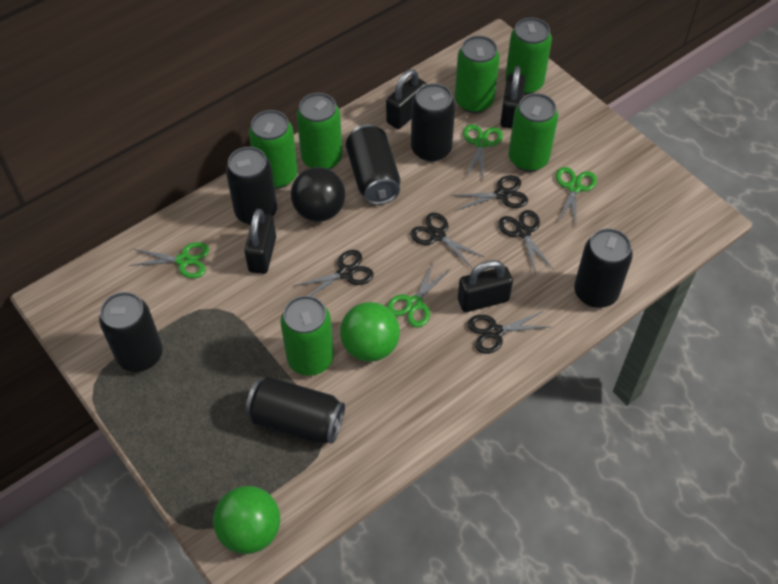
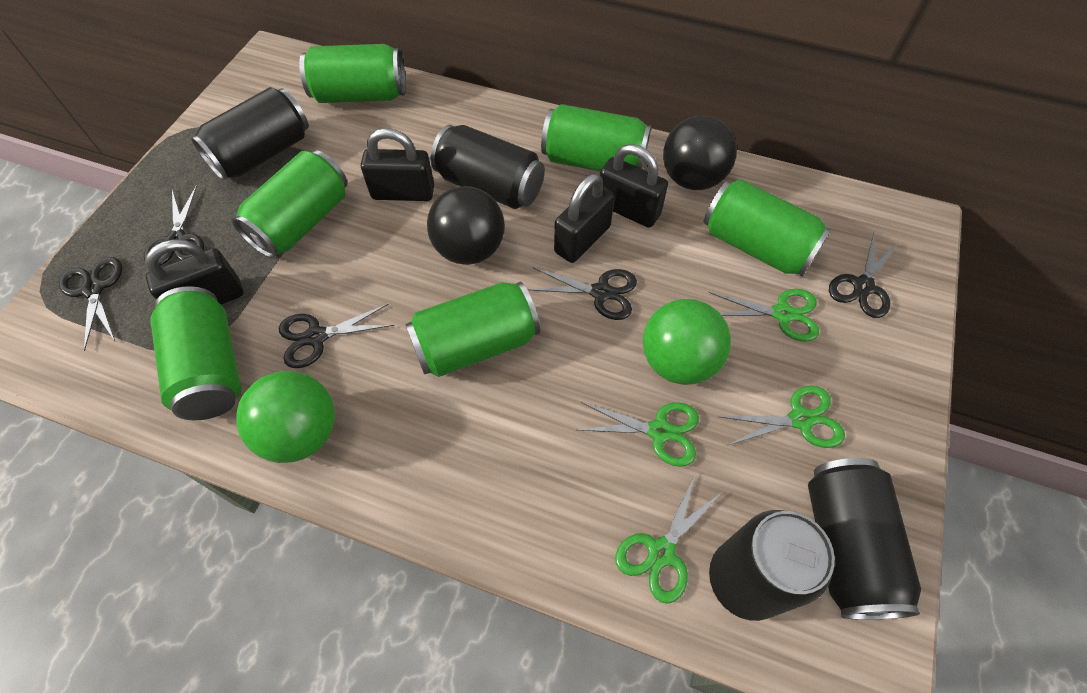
black ball: [291,167,345,222] = 1 -> [427,186,505,265] [663,116,737,190] = 2
black can: [99,292,163,372] [226,147,277,225] [245,377,345,444] [346,124,401,205] [411,83,455,162] [574,228,633,308] = 6 -> [190,87,309,180] [431,125,545,209] [709,510,835,621] [808,458,921,620] = 4

